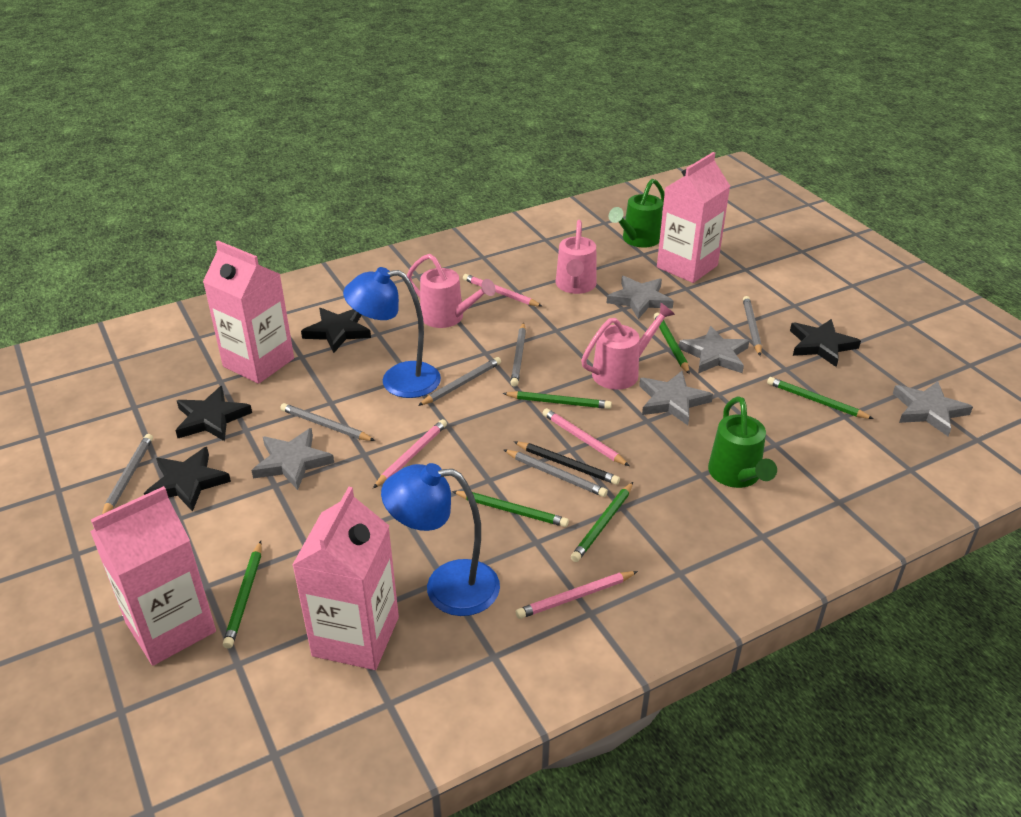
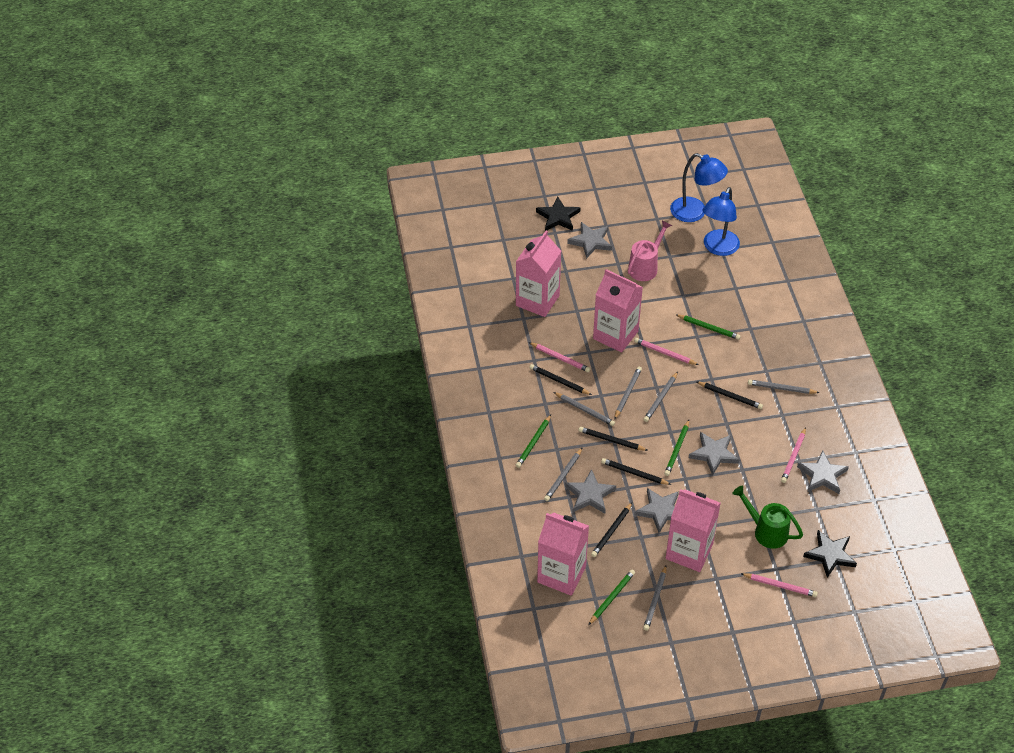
black pencil: [514,442,620,485] = 1 -> [529,364,592,395] [578,427,648,451] [591,503,632,557] [601,458,671,485] [696,381,763,409] = 5
black star: [144,447,231,512] [175,386,252,441] [301,308,371,353] [790,319,861,367] = 4 -> [536,197,581,231] [803,530,857,578] = 2
green pencil: [223,541,262,649] [452,491,569,527] [502,391,612,409] [571,482,633,562] [654,313,690,374] [767,377,874,419] = 6 -> [516,415,551,468] [588,569,635,625] [664,420,689,476] [675,314,741,340] = 4
green watering can: [609,179,665,248] [708,396,777,488] = 2 -> [732,486,803,549] = 1
pink watering can: [407,254,496,328] [556,220,597,294] [581,303,675,390] = 3 -> [628,220,672,281] = 1

